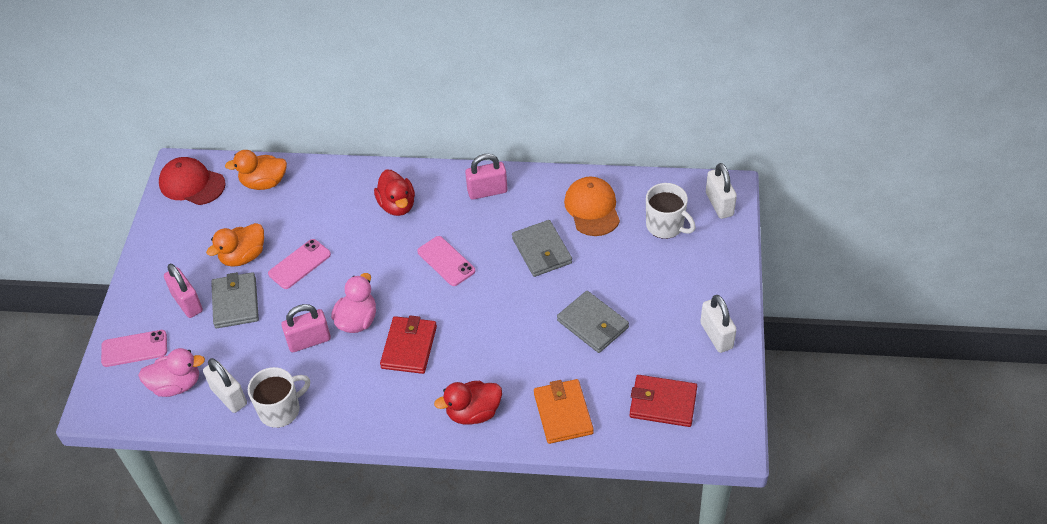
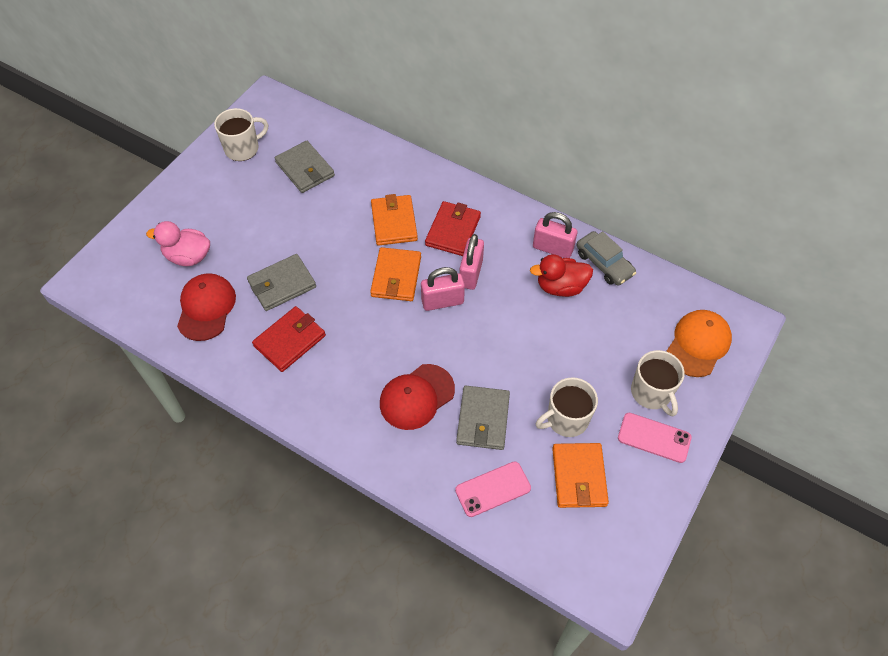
grey car: none = 0 -> [577,231,636,285] = 1
orange duck: [206,223,264,267] [225,150,287,190] = 2 -> none = 0
orange wallet: [534,379,594,444] = 1 -> [370,247,421,301] [371,194,418,246] [552,443,609,508] = 3
pink duck: [138,348,205,397] [331,273,376,333] = 2 -> [146,221,210,266] = 1
pink phone: [101,330,167,367] [268,239,331,289] [417,236,475,286] = 3 -> [455,461,531,517] [618,413,692,463] = 2
red cap: [159,157,226,205] = 1 -> [177,273,236,341] [380,364,455,430] = 2
red duck: [374,170,415,216] [434,381,502,425] = 2 -> [530,254,593,297] = 1
white mug: [248,367,310,428] [646,183,696,239] = 2 -> [214,108,268,161] [536,377,598,437] [631,350,685,417] = 3
white padlock: [203,358,247,413] [700,295,737,353] [706,163,737,219] = 3 -> none = 0

